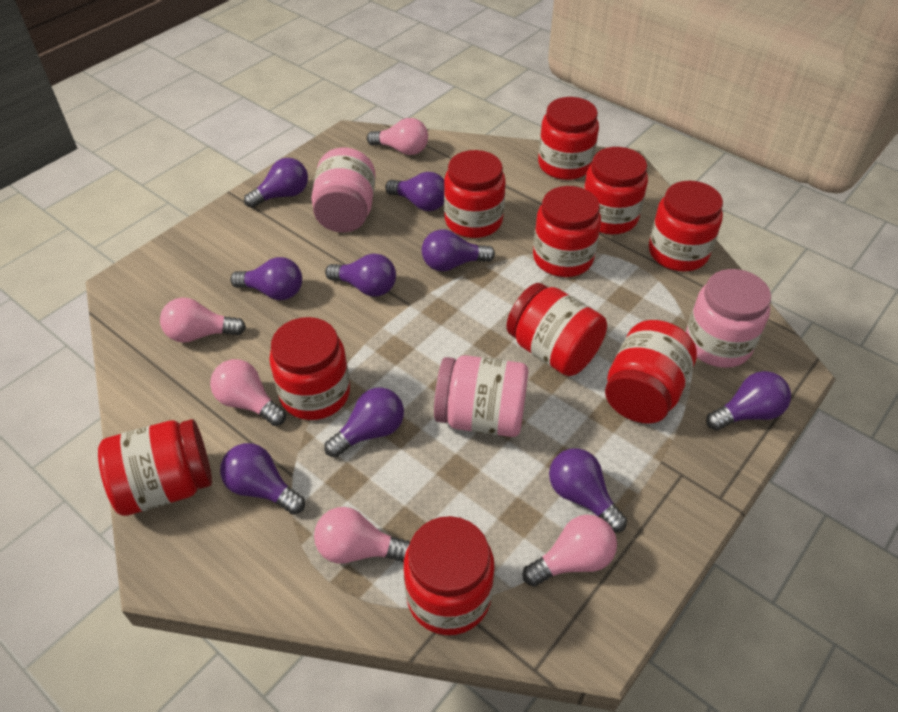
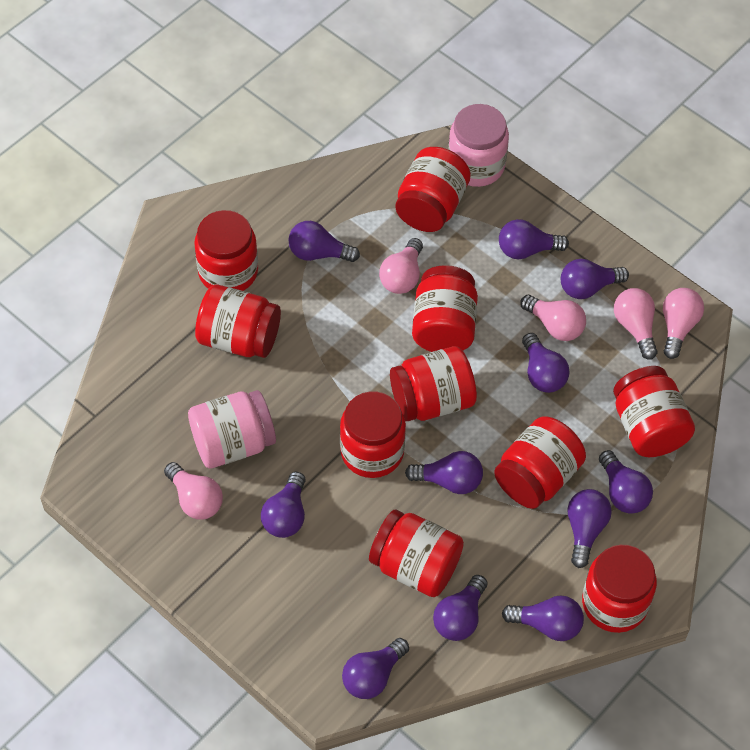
pink jar: [311,148,376,233] [434,355,529,437] [686,269,771,368] = 3 -> [188,390,276,469] [448,104,509,187] = 2
purple light bulb: [220,443,305,515] [230,257,302,300] [244,158,308,208] [324,387,404,458] [325,253,396,297] [385,172,444,211] [422,229,495,271] [549,448,627,532] [706,371,791,430] = 9 -> [261,471,306,538] [288,221,360,262] [342,638,409,699] [405,451,483,494] [433,575,487,641] [499,219,569,259] [502,595,584,641] [522,333,570,393] [561,259,629,299] [568,489,612,568] [599,450,653,514] = 11

